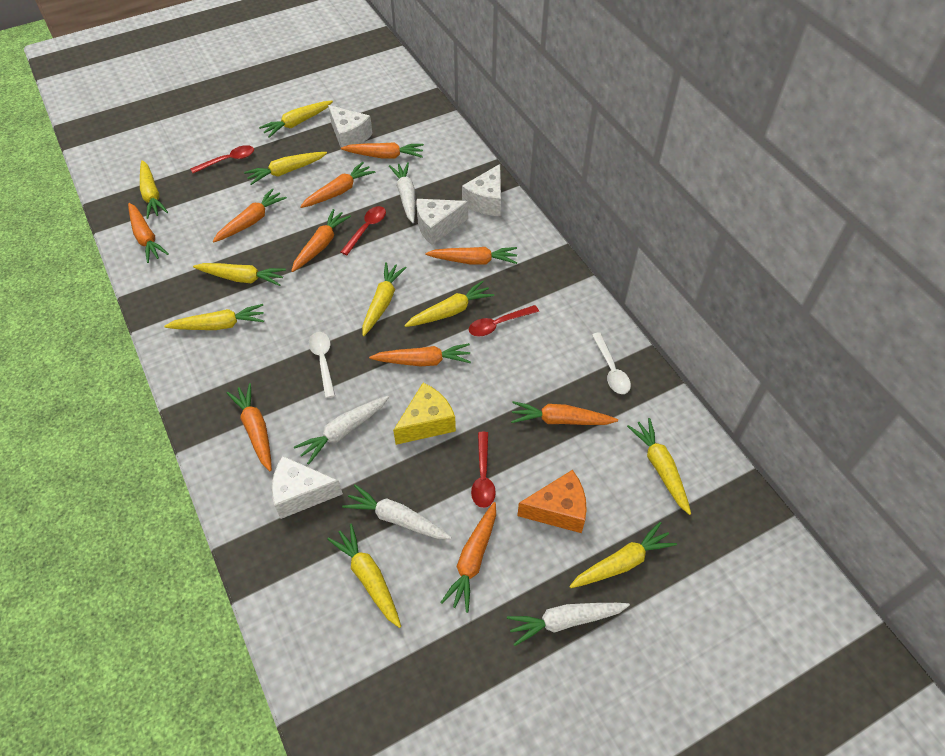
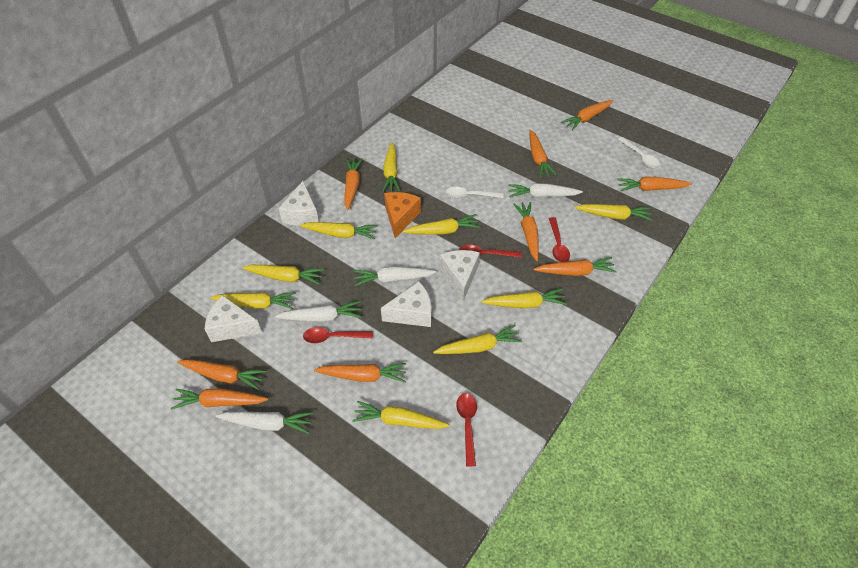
orange carrot: [128,203,169,263] [212,188,287,243] [227,383,272,472] [291,209,351,272] [300,162,375,208] [341,142,424,159] [369,343,471,367] [425,247,517,265] [440,502,496,613] [511,401,618,425] = 10 -> [171,389,268,409] [177,359,267,390] [314,363,406,383] [344,158,363,210] [513,202,539,261] [529,130,557,178] [534,257,617,276] [561,100,613,130] [617,177,692,191] = 9
yellow carrot: [140,160,168,219] [164,304,264,330] [193,263,286,286] [244,152,327,185] [259,101,333,138] [327,524,401,628] [362,262,407,336] [404,280,494,327] [569,522,677,588] [627,418,691,515] = 10 -> [210,292,296,309] [242,265,324,285] [300,222,378,240] [352,401,450,429] [382,142,400,192] [403,214,481,235] [433,325,522,354] [481,288,567,308] [575,204,653,221] = 9
yellow cheese: [393,383,456,445] = 1 -> none = 0

